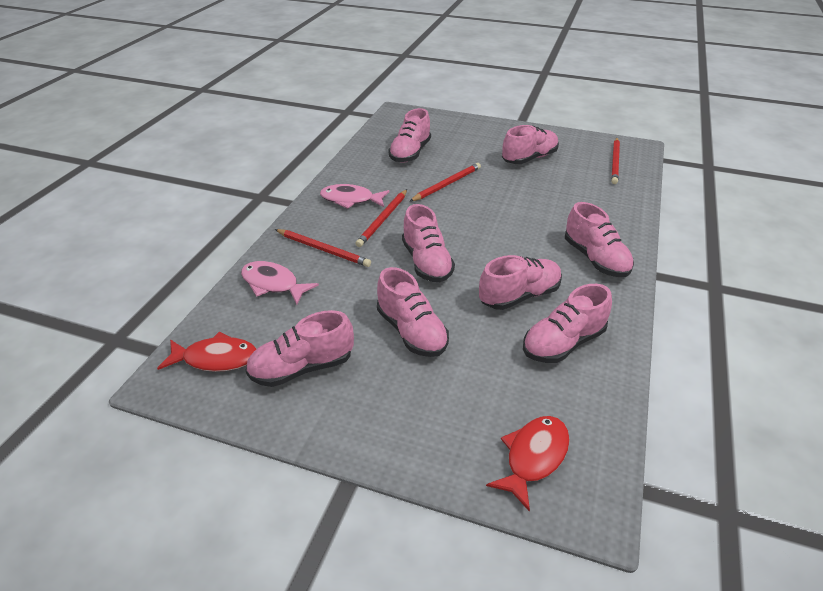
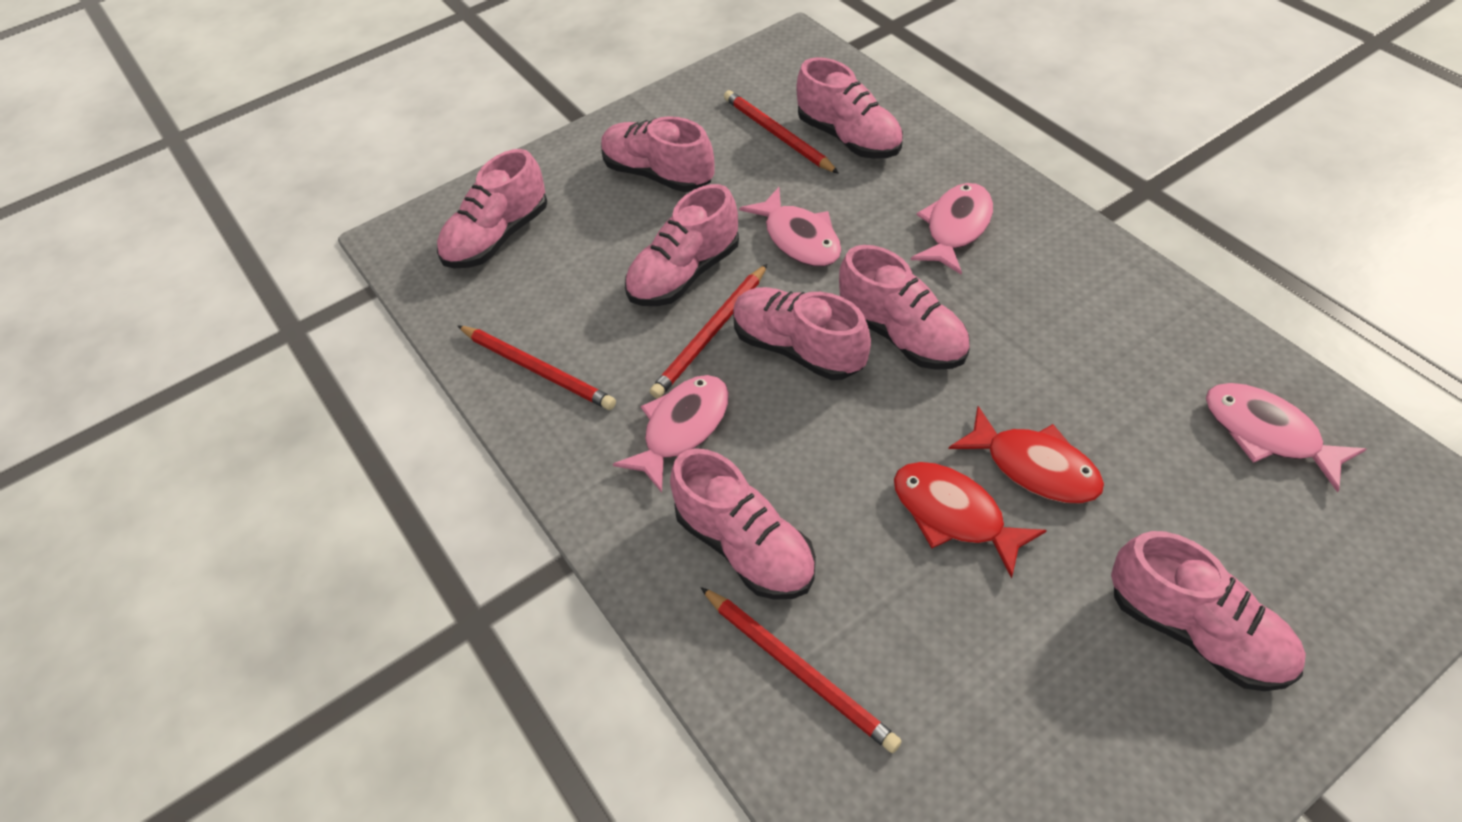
pink fish: [241,261,319,305] [320,184,390,209] = 2 -> [613,375,729,493] [739,187,841,267] [911,183,993,275] [1206,383,1366,492] = 4

